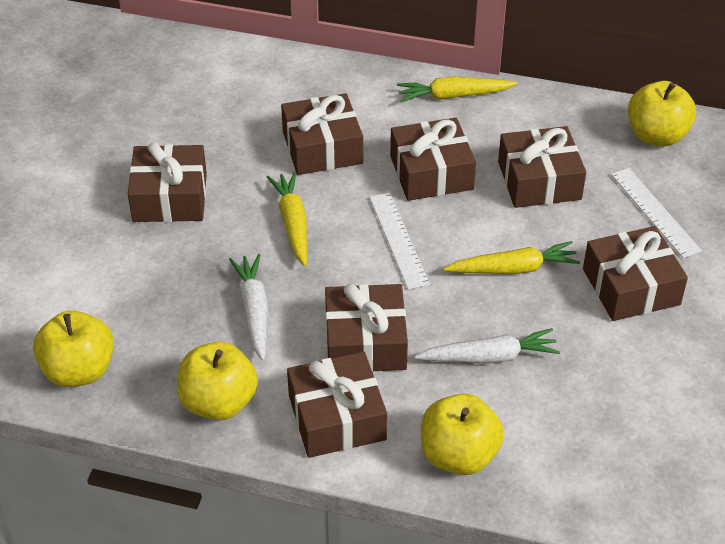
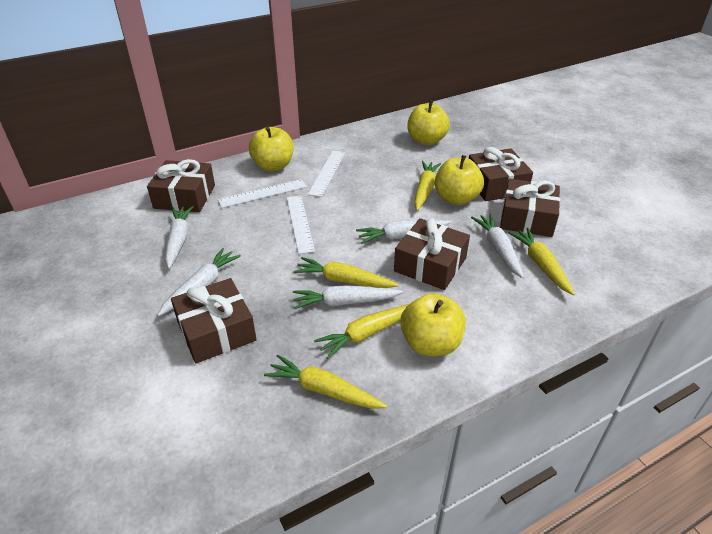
brown gift: [128,142,207,222] [281,93,363,175] [287,352,387,458] [325,284,408,372] [390,118,476,201] [498,126,586,208] [583,226,688,321] = 7 -> [147,159,215,212] [171,278,257,364] [394,218,470,290] [469,147,533,201] [500,179,560,237] = 5
white carrot: [229,254,268,361] [415,328,560,364] = 2 -> [158,248,241,316] [165,206,193,269] [293,285,403,309] [356,220,451,244] [471,214,524,278] = 5
white ruler: [369,192,430,290] [611,168,702,258] = 2 -> [218,179,307,208] [287,196,315,254] [308,151,345,197] = 3
yellow carrot: [267,172,307,267] [397,77,518,102] [443,241,580,274] = 3 -> [264,355,387,409] [293,257,399,288] [314,304,409,359] [414,161,441,211] [509,228,575,296] = 5

